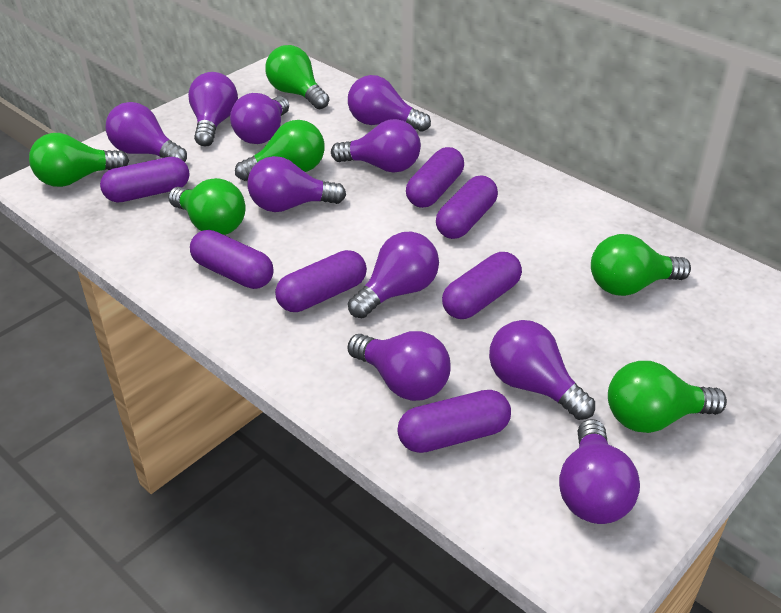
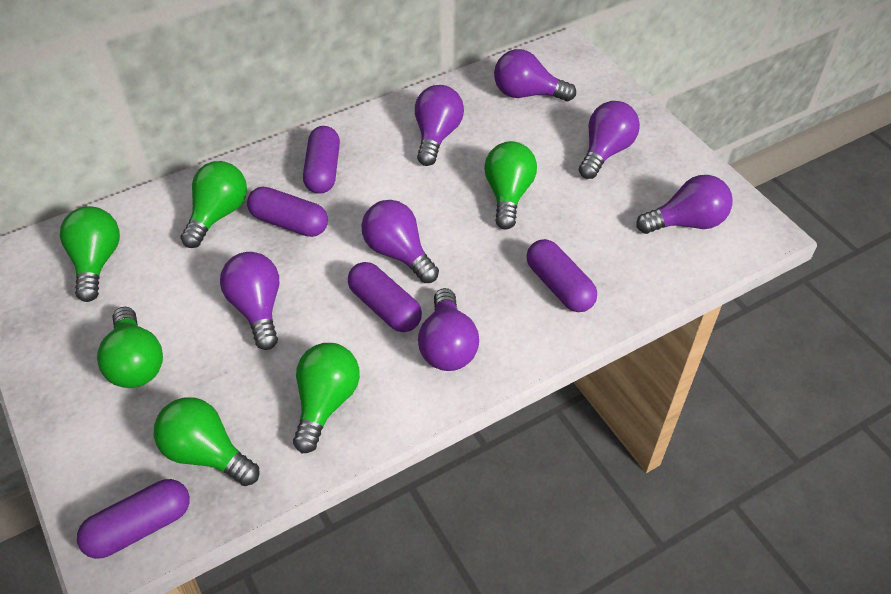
purple capsule: [100,157,190,202] [190,230,274,289] [275,250,367,312] [397,390,511,453] [406,147,464,208] [436,176,498,239] [442,252,522,319] = 7 -> [77,479,190,559] [247,187,328,237] [303,126,340,194] [348,262,422,332] [527,239,597,312] = 5
purple light bulb: [105,102,187,162] [188,72,238,146] [230,93,289,144] [247,156,346,212] [331,119,421,172] [347,331,451,401] [348,75,431,132] [348,232,439,318] [489,320,595,420] [559,419,640,524] = 10 -> [220,252,279,350] [362,200,439,283] [415,85,464,166] [418,288,479,371] [494,49,576,101] [579,101,640,179] [636,175,732,234] = 7

